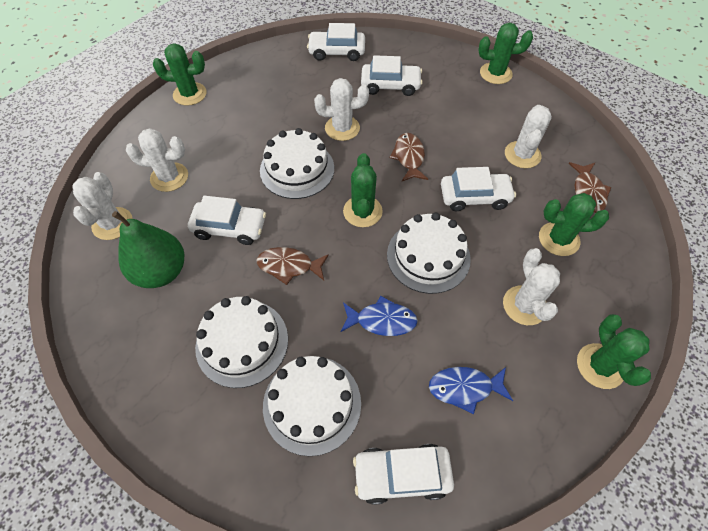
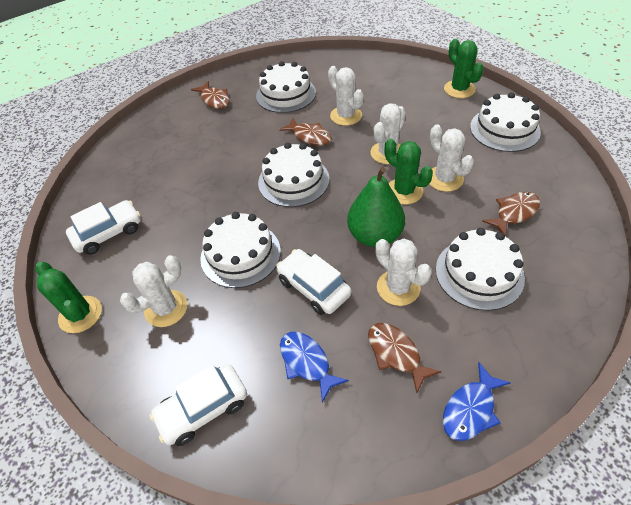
brown fish: [257,247,329,285] [389,133,428,181] [568,162,611,213] = 3 -> [191,81,230,109] [279,118,332,146] [368,323,442,393] [482,192,540,237] = 4
green cactus: [153,43,207,106] [343,153,383,227] [478,23,533,84] [539,193,609,256] [577,314,651,389] = 5 -> [36,262,102,333] [385,139,433,204] [444,39,484,98] = 3
white cake: [195,296,288,388] [260,128,334,199] [263,356,361,456] [387,213,471,294] = 4 -> [200,212,281,288] [256,61,316,113] [258,142,329,207] [436,228,525,311] [470,92,541,152] = 5
white car: [188,196,266,245] [307,23,365,61] [353,444,454,505] [361,55,423,96] [441,167,516,211] = 5 -> [66,200,141,255] [149,364,247,446] [276,249,351,315] = 3

